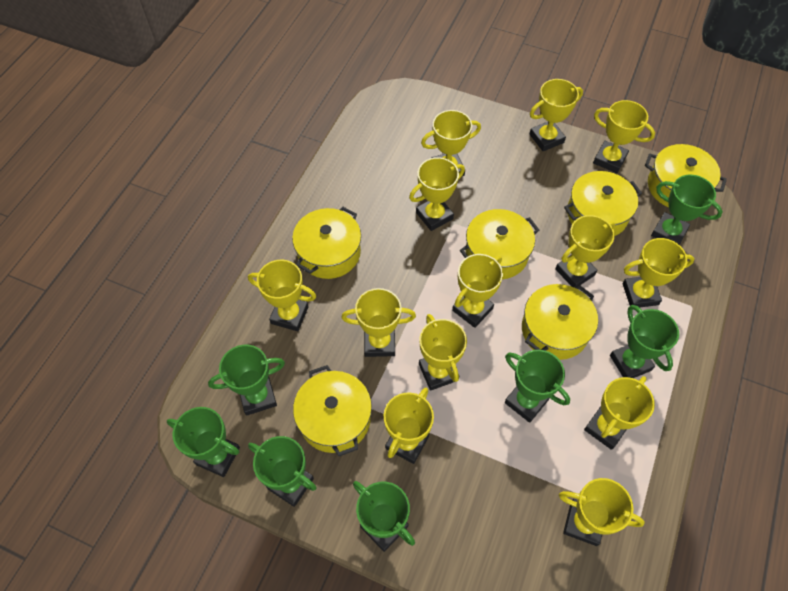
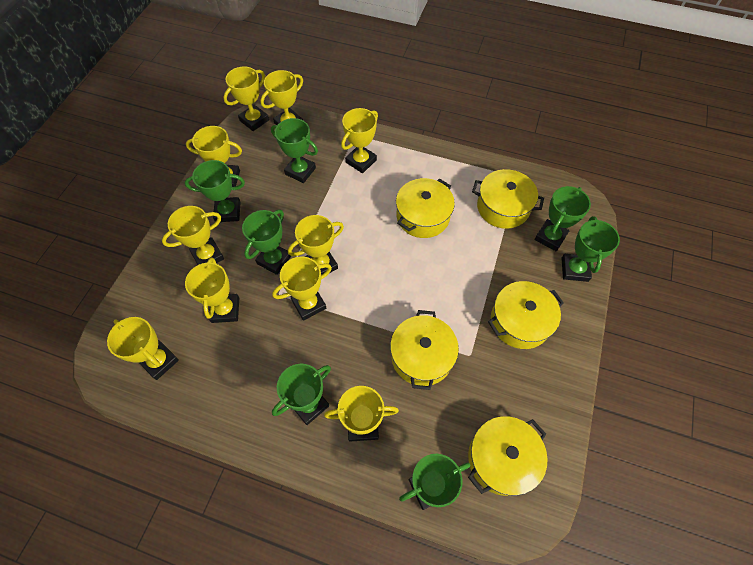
yellow pot: [292,207,361,279] [293,365,372,456] [460,209,539,280] [522,284,598,360] [564,171,642,236] [645,144,727,207] = 6 -> [390,310,459,390] [396,178,455,238] [468,416,548,496] [472,169,544,229] [488,281,564,349] = 5
yellow trophy: [248,260,316,331] [341,288,416,357] [384,388,434,464] [409,157,465,231] [419,314,467,391] [421,110,481,176] [452,254,503,328] [529,79,583,151] [555,215,615,288] [559,478,645,546] [584,376,655,450] [593,100,655,173] [623,238,695,308] = 13 -> [107,317,179,380] [162,206,224,265] [185,257,239,323] [186,126,242,187] [223,67,269,131] [260,70,303,125] [272,257,332,321] [288,215,344,275] [324,386,399,442] [341,108,378,173] = 10

